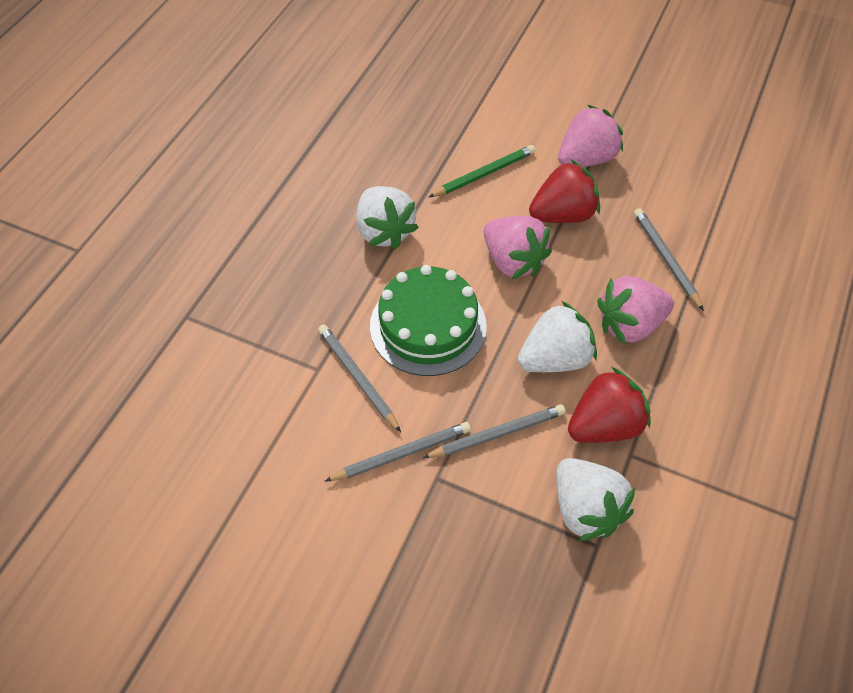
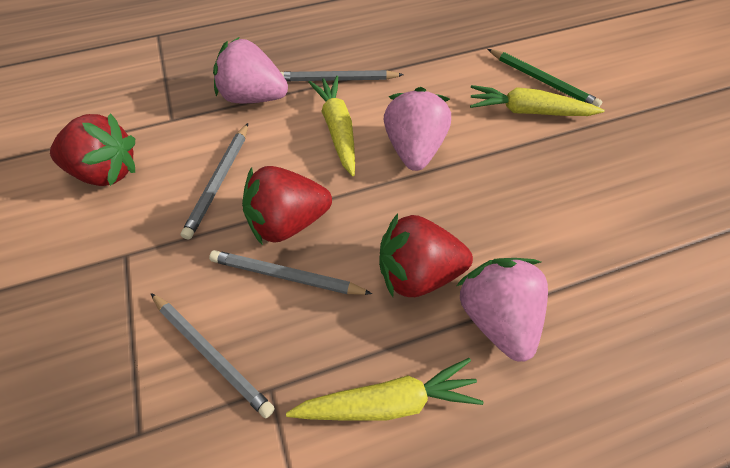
green cake: [370,265,487,376] = 1 -> none = 0
red strawberry: [529,159,600,223] [568,367,651,443] = 2 -> [50,113,135,186] [242,166,332,245] [379,213,473,297] = 3
white strawberry: [357,186,419,249] [518,301,597,372] [556,458,635,541] = 3 -> none = 0
yellow carrot: none = 0 -> [286,358,483,421] [308,76,355,176] [470,85,604,116] = 3

